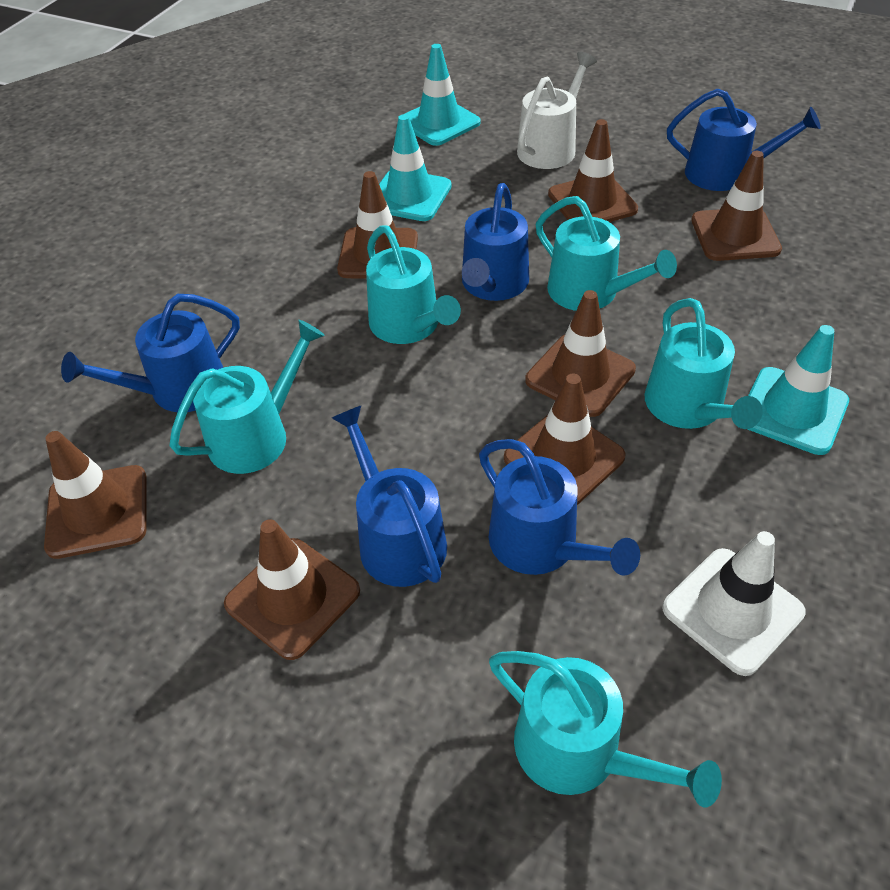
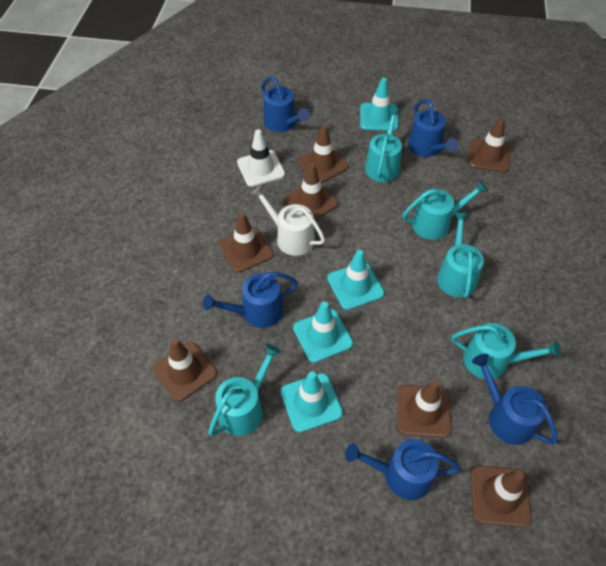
turquoise traffic cone: [379,114,452,221] [405,44,481,146] [747,325,849,455] = 3 -> [280,371,343,433] [293,301,353,363] [327,250,384,310] [360,78,398,131] = 4

